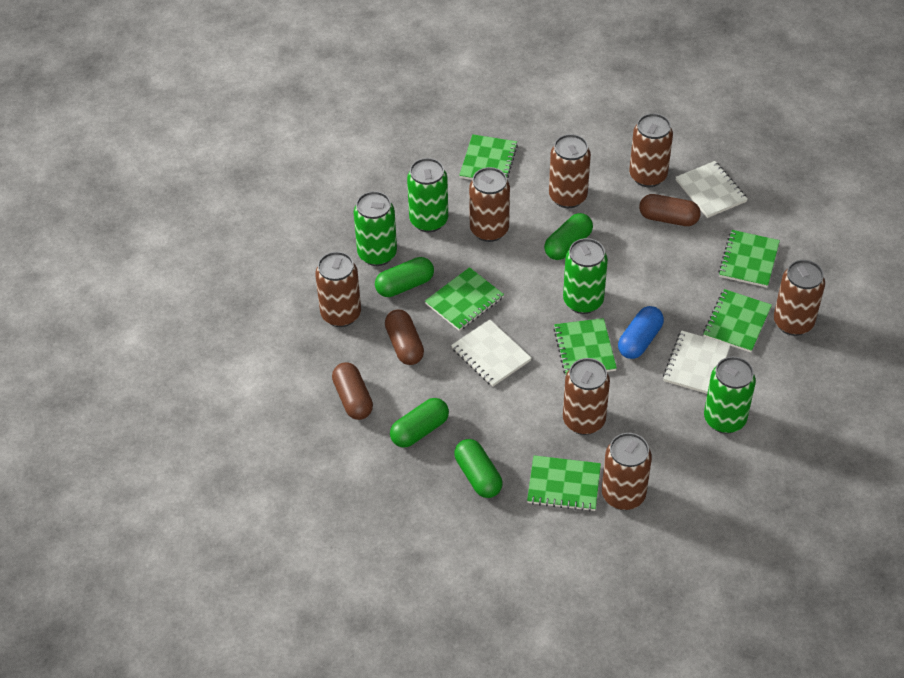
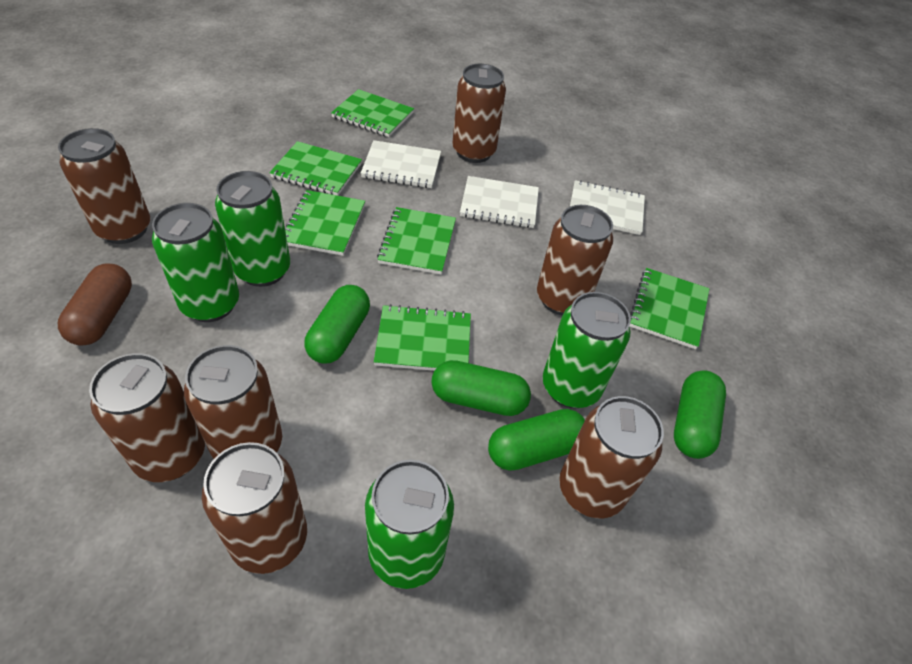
blue capsule: [618,306,664,359] = 1 -> none = 0
brown capsule: [332,362,373,420] [385,310,424,365] [639,194,701,226] = 3 -> [58,264,132,346] = 1

